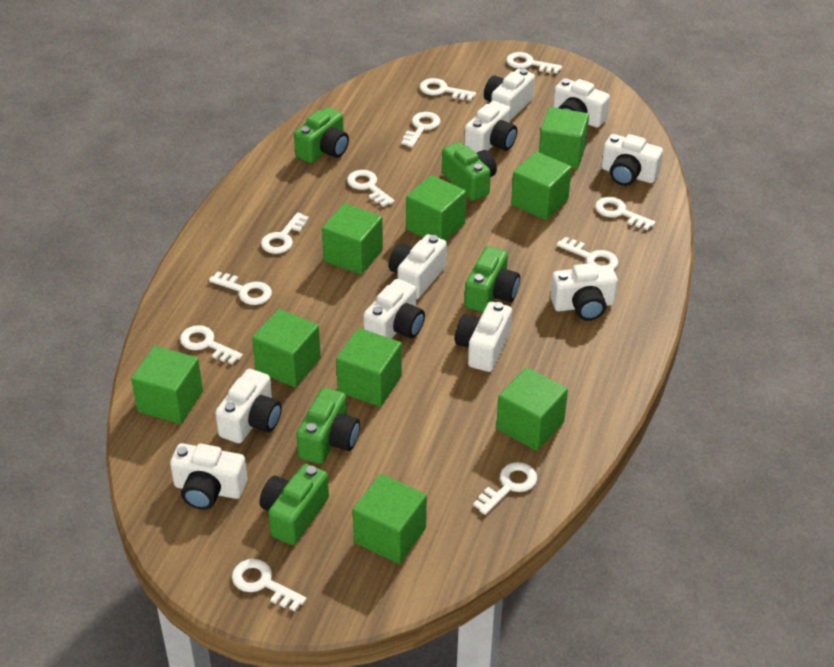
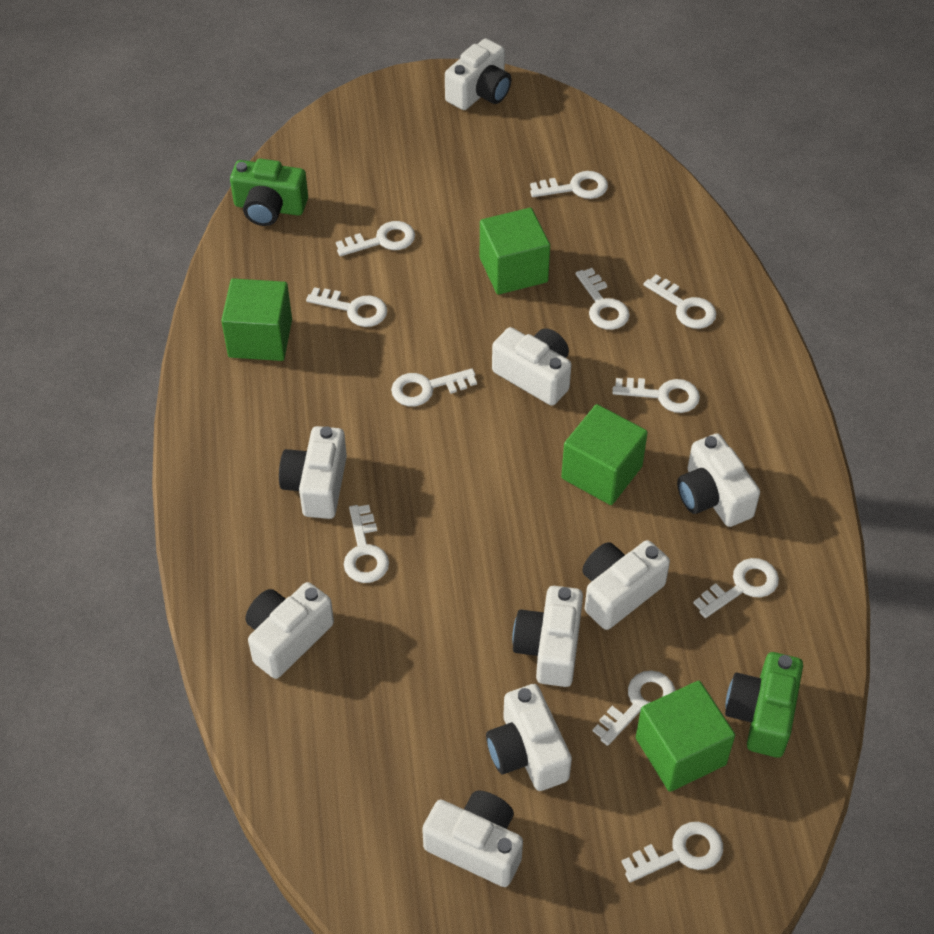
green camera: [260,464,329,545] [294,107,349,163] [296,388,360,464] [442,142,497,201] [464,246,520,313] = 5 -> [230,158,308,226] [725,652,803,758] = 2
green cube: [131,346,203,424] [252,309,321,387] [322,203,383,275] [336,328,402,407] [353,474,427,564] [406,175,466,241] [496,367,568,451] [511,151,572,220] [539,107,589,169] = 9 -> [221,278,292,361] [480,208,550,295] [561,404,648,505] [636,681,735,792] = 4
white camera: [170,443,247,510] [215,369,282,443] [363,279,425,339] [389,234,447,299] [455,302,512,372] [464,101,517,153] [484,68,535,121] [550,263,618,321] [553,78,610,128] [602,134,663,186] = 10 -> [245,582,334,679] [279,426,347,519] [422,791,523,887] [445,38,511,110] [486,684,572,791] [492,327,571,406] [512,586,583,687] [582,540,670,630] [677,433,760,527] = 9

